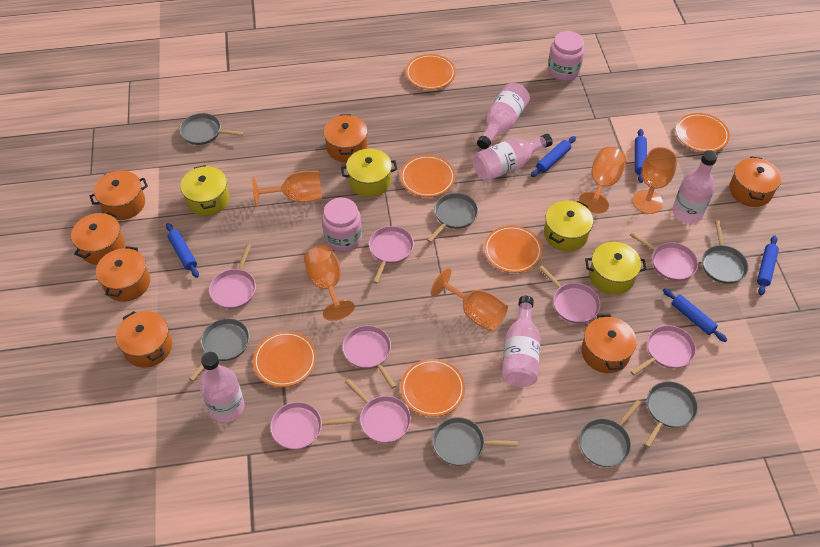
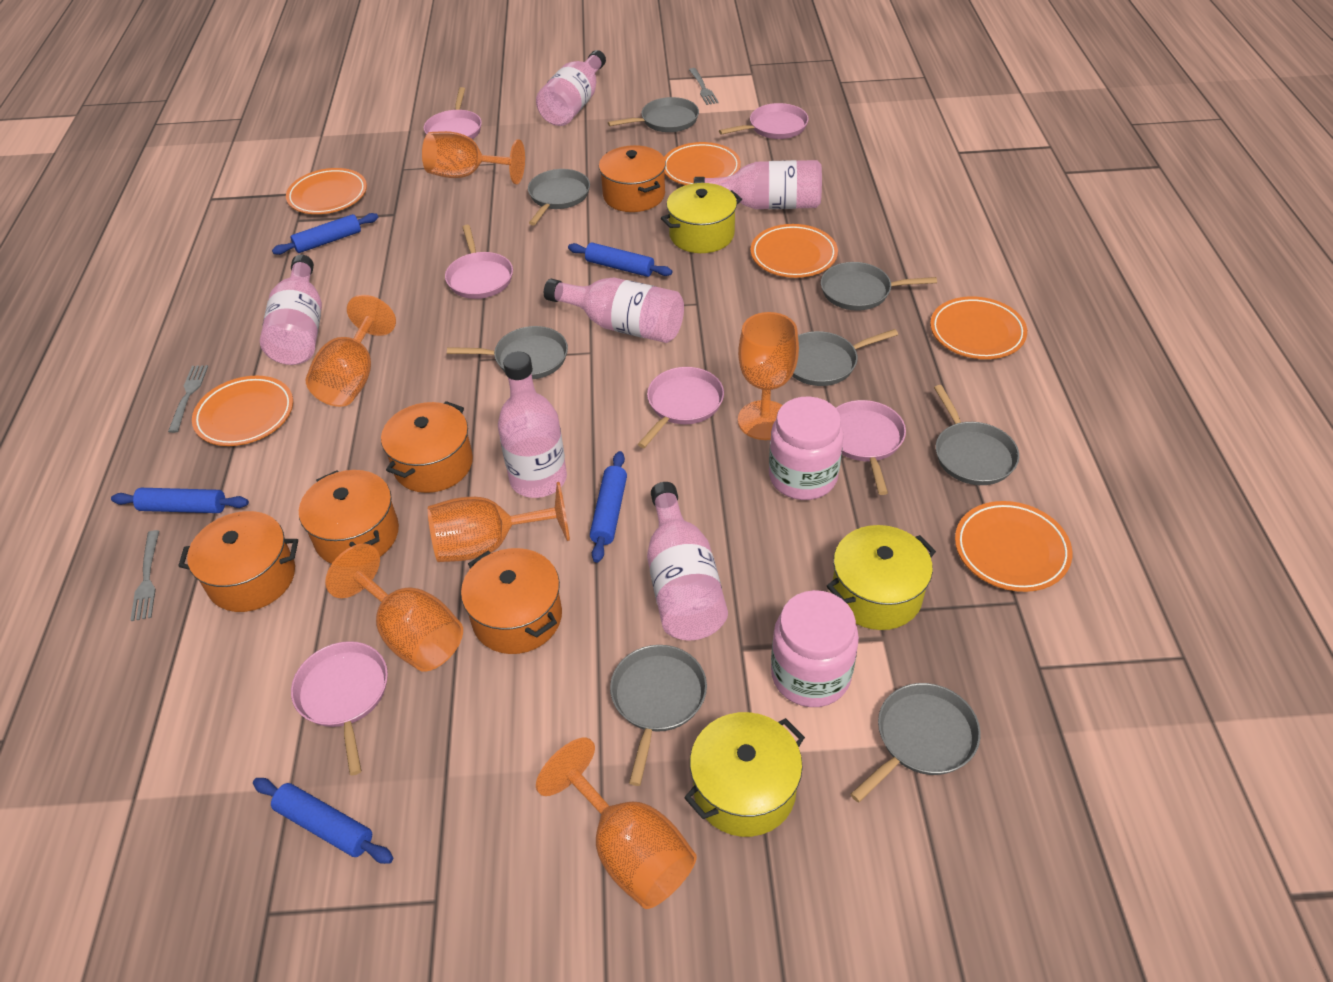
grey fork: none = 0 -> [131,530,159,621] [168,365,208,433] [689,68,719,105] = 3
grey pan: [179,113,244,145] [189,318,249,381] [427,193,478,243] [433,417,518,466] [579,400,641,467] [644,381,698,448] [702,220,749,284] = 7 -> [447,326,568,379] [528,169,590,226] [608,97,699,132] [610,645,707,786] [792,329,898,386] [821,262,937,311] [850,683,981,803] [934,385,1019,485] = 8
orange goblet: [252,171,322,207] [304,246,355,321] [431,268,508,332] [579,147,626,214] [632,147,677,214] = 5 -> [306,295,396,407] [325,543,463,672] [422,131,525,184] [428,482,570,562] [536,738,697,909] [738,312,799,440] = 6
orange pot: [71,212,125,265] [89,171,148,220] [96,246,150,302] [116,311,172,368] [323,114,368,162] [582,314,637,373] [729,157,781,207] = 7 -> [178,511,298,612] [299,470,399,564] [381,401,473,493] [461,548,562,654] [599,145,666,212] = 5
pink bottle: [200,352,245,422] [473,134,553,181] [477,83,530,149] [502,296,541,387] [672,150,717,224] = 5 -> [260,255,322,365] [498,352,567,498] [536,50,606,126] [544,278,684,343] [647,482,728,640] [694,160,822,209] = 6
pink pan: [209,244,256,309] [270,402,354,450] [342,325,396,389] [345,379,411,443] [369,226,414,284] [539,266,601,324] [630,232,698,281] [630,325,696,375] = 8 -> [291,641,388,776] [424,87,482,139] [445,225,513,299] [638,367,724,448] [719,103,809,139] [836,400,906,495] = 6
yellow pot: [180,165,230,216] [341,148,397,197] [544,200,593,252] [585,242,646,295] = 4 -> [661,183,742,253] [684,712,805,837] [827,525,936,630] = 3

